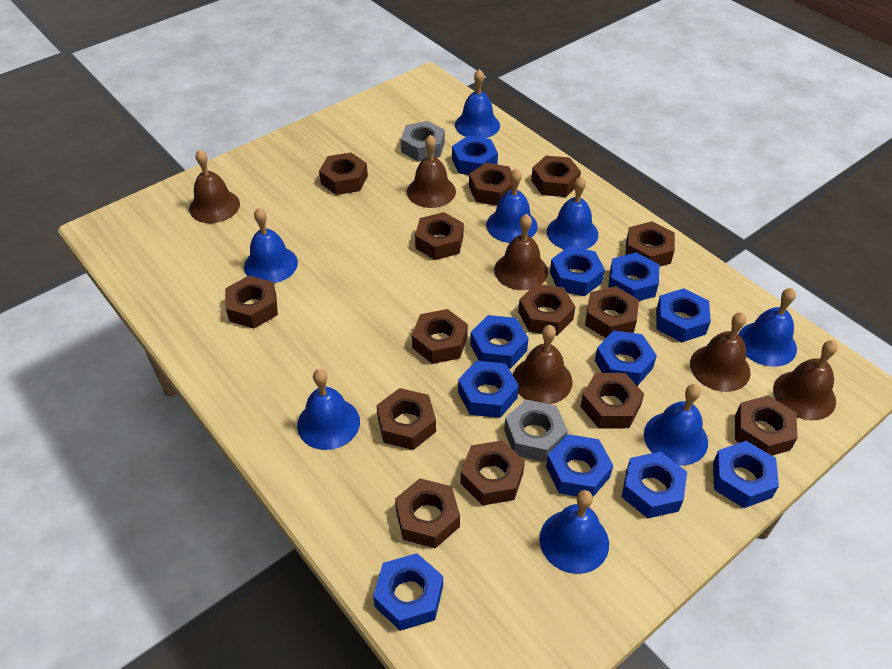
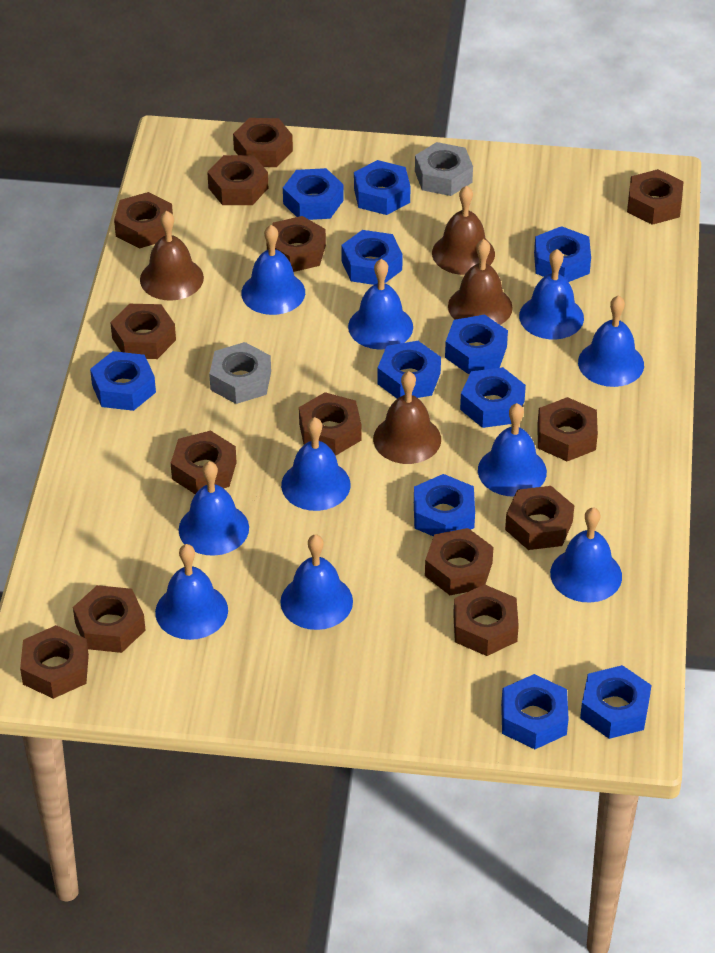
blue bell: [244,208,298,283] [297,369,360,450] [455,69,500,138] [486,168,537,243] [539,490,609,574] [547,176,598,249] [644,384,708,465] [739,288,797,367] = 8 -> [155,544,228,640] [179,461,249,556] [241,225,305,315] [280,534,353,630] [281,417,351,511] [348,259,413,350] [478,403,547,497] [519,249,584,339] [550,507,622,603] [578,295,644,387] = 10
brown bell: [189,149,240,223] [407,135,456,208] [494,214,548,290] [513,325,573,404] [690,312,750,392] [773,340,838,420] = 6 -> [140,211,204,301] [373,371,441,464] [432,185,495,275] [448,239,513,325] = 4

